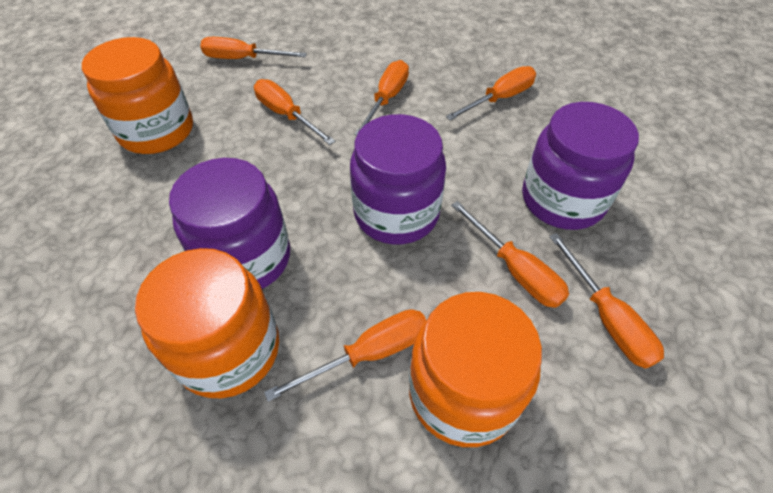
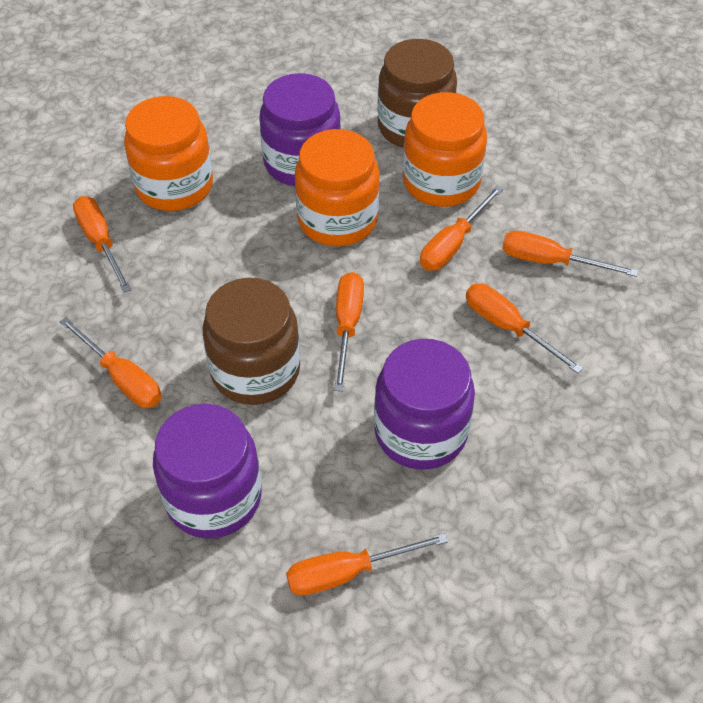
brown jar: none = 0 -> [203,278,300,405] [377,39,457,148] = 2

